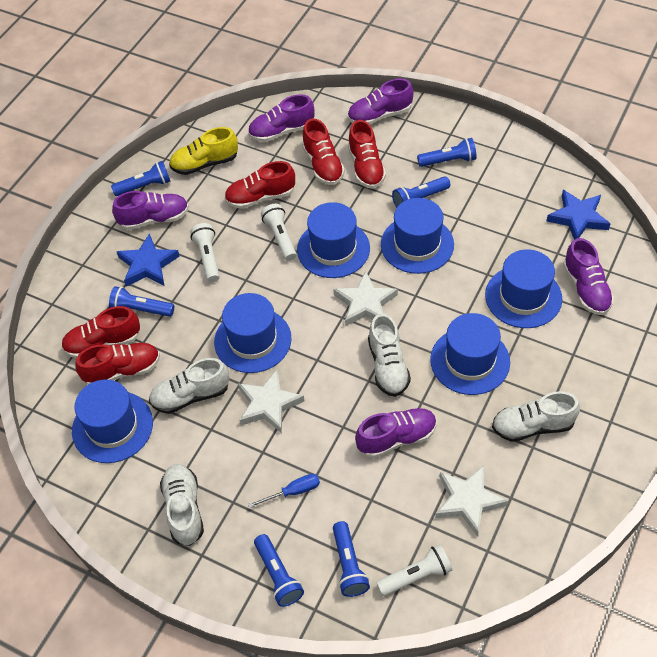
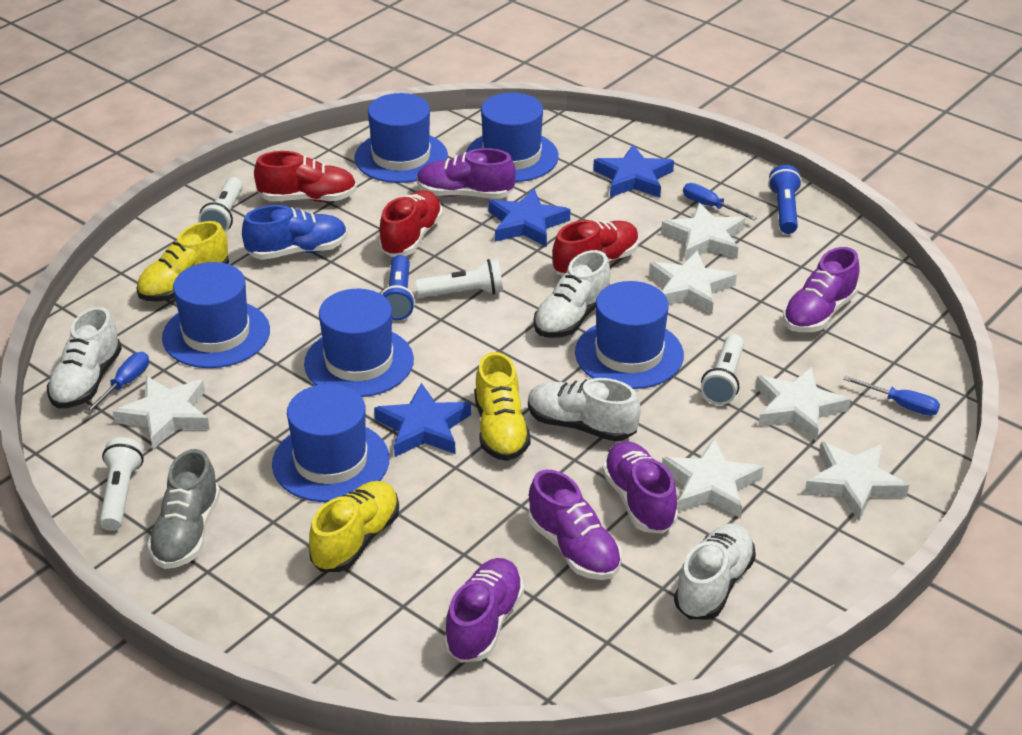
blue flashlight: [109,286,174,317] [111,161,171,196] [254,534,304,607] [333,521,370,597] [392,176,450,208] [417,138,477,167] = 6 -> [381,255,415,320] [768,165,802,234] = 2
blue screwdriver: [248,474,320,508] = 1 -> [84,352,149,414] [683,183,757,221] [843,376,940,416] = 3
blue shoe: none = 0 -> [242,205,348,260] = 1
blue star: [117,233,180,287] [547,190,610,240] = 2 -> [374,383,471,457] [488,189,571,247] [593,145,674,198] = 3
grey shoe: none = 0 -> [147,449,220,569] = 1
red shoe: [61,306,140,358] [75,343,160,384] [224,161,295,209] [302,118,345,185] [348,120,386,189] = 5 -> [254,151,357,202] [378,190,443,257] [553,220,639,276] = 3
white flashlight: [190,223,220,282] [261,204,297,261] [376,544,452,596] = 3 -> [100,437,144,531] [198,177,243,233] [415,259,503,298] [701,334,744,405] = 4
white star: [238,369,304,433] [333,271,398,326] [435,465,508,537] = 3 -> [113,376,210,450] [649,251,737,314] [661,202,745,261] [662,438,763,518] [756,367,850,441] [805,442,909,520] = 6
yellow shoe: [169,127,238,175] = 1 -> [136,221,229,302] [309,481,399,572] [475,352,531,461] = 3

